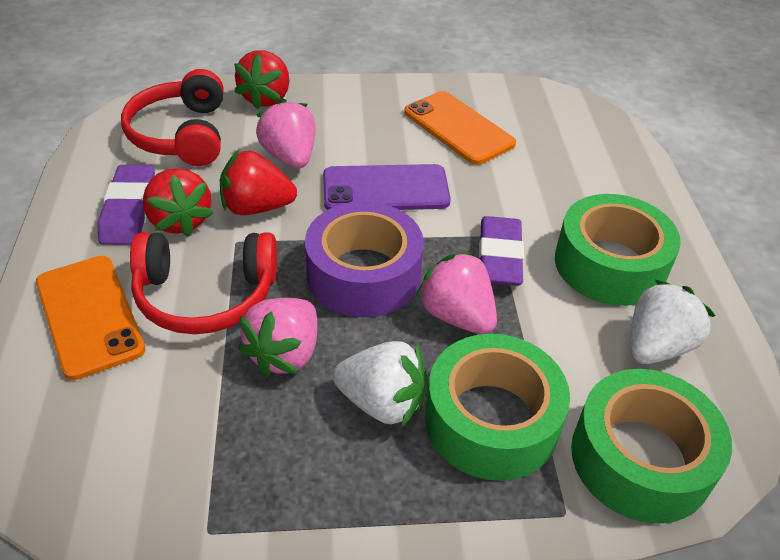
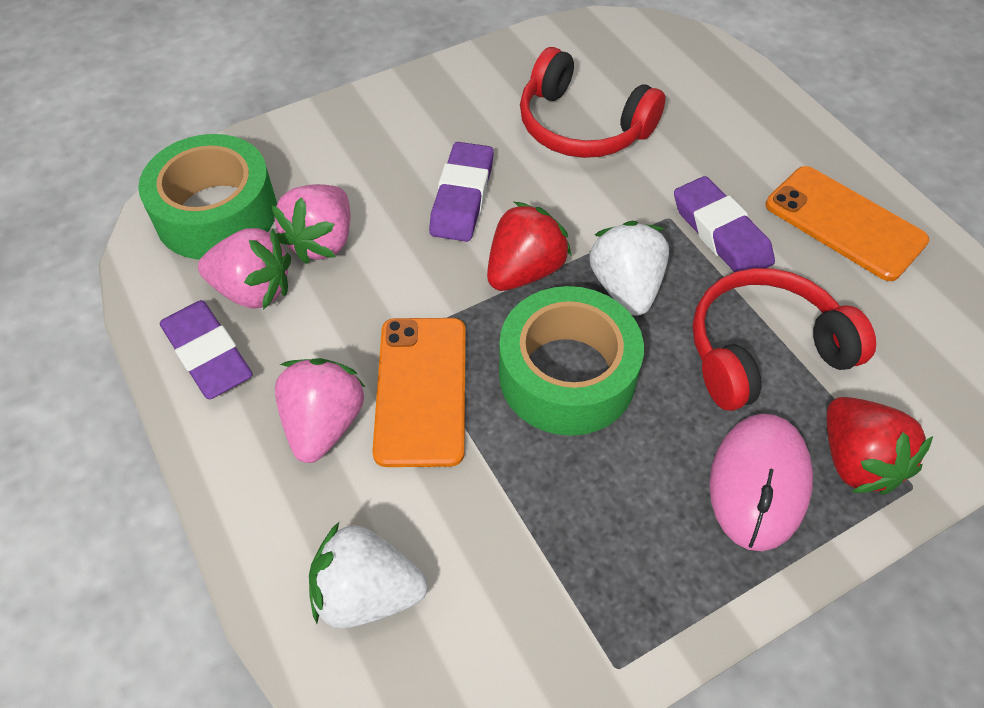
green tape: [425,334,570,481] [555,194,681,306] [571,369,732,524] = 3 -> [138,134,277,260] [499,286,644,436] = 2
pink mouse: none = 0 -> [709,414,813,551] = 1
purple eraser: [98,165,155,245] [479,216,524,286] = 2 -> [160,300,253,399] [429,142,494,242] [674,176,775,272] = 3
purple phone: [323,164,451,210] = 1 -> none = 0
purple tape: [305,202,424,317] = 1 -> none = 0
red strawberry: [143,168,214,237] [220,150,297,215] [234,50,289,110] = 3 -> [487,202,572,291] [827,397,933,495] = 2

